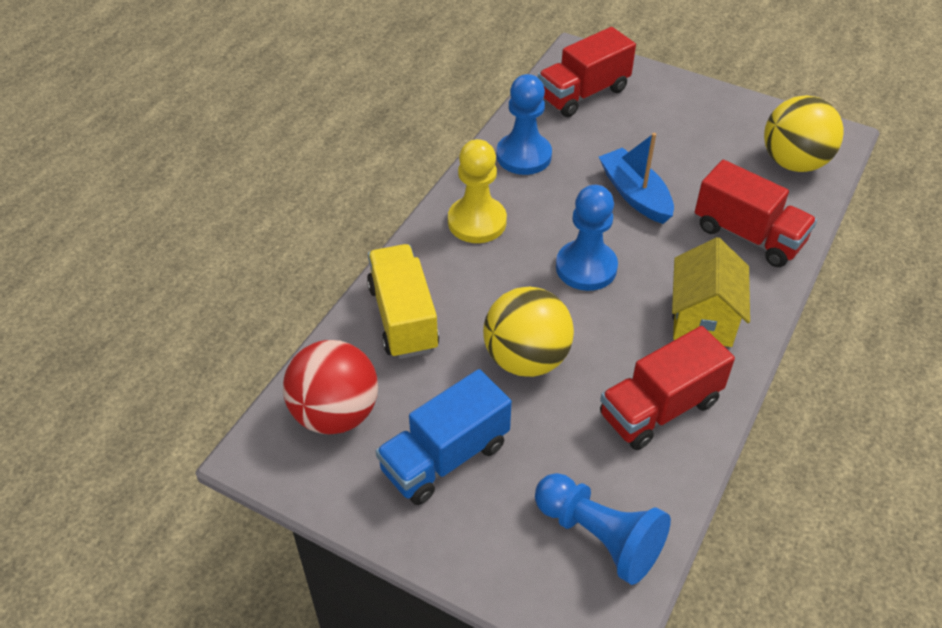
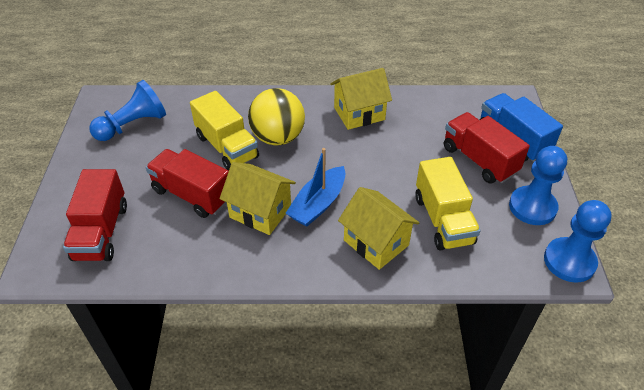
red ball: [283,340,378,435] = 1 -> none = 0
yellow ball: [483,287,574,377] [764,95,844,172] = 2 -> [248,88,305,145] = 1
yellow house: [672,237,750,347] = 1 -> [220,162,296,235] [330,68,392,130] [338,187,419,270] = 3
yellow pawn: [448,139,507,243] = 1 -> none = 0
yellow truck: [367,244,439,359] = 1 -> [190,91,259,171] [415,157,481,250] = 2

